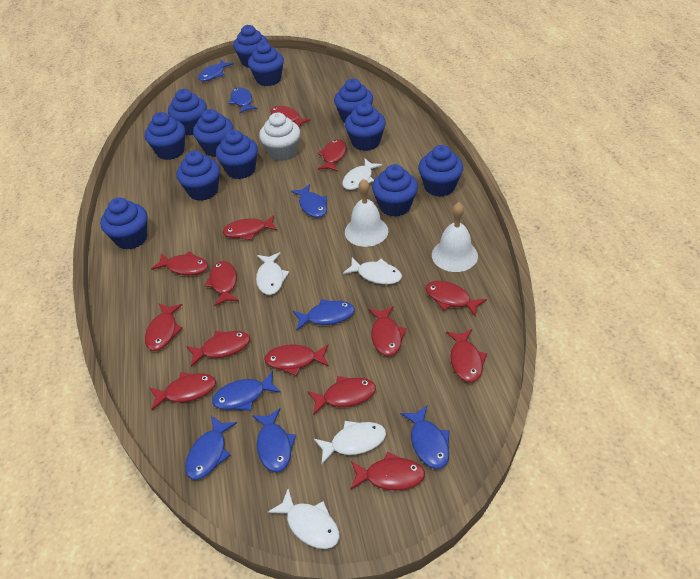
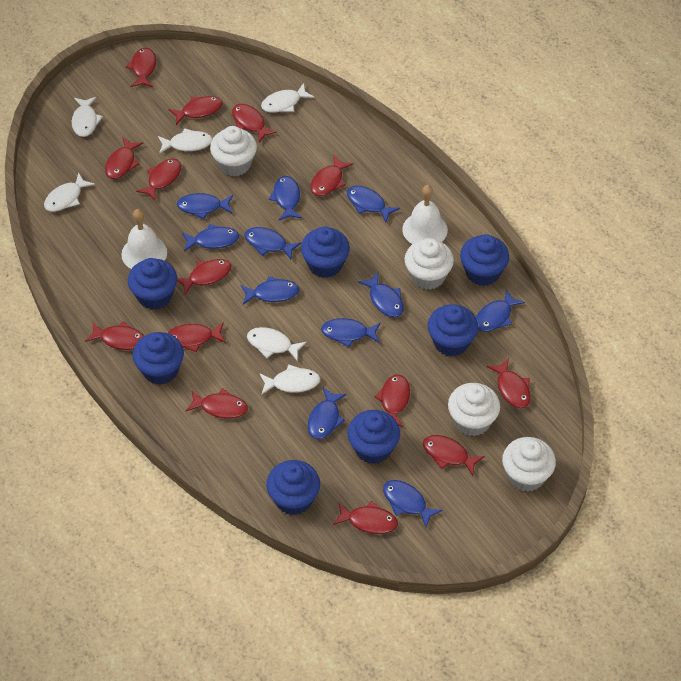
blue cupcake: [100,198,147,250] [145,112,185,160] [168,89,207,135] [176,151,220,201] [193,109,234,157] [216,130,258,179] [233,25,268,68] [248,42,284,86] [334,79,373,123] [345,102,386,151] [372,164,418,217] [418,145,463,197] = 12 -> [128,258,177,310] [133,332,184,385] [266,460,320,515] [301,227,350,278] [347,410,400,464] [428,304,478,356] [460,234,509,286] = 7
blue fish: [185,415,237,480] [198,60,234,81] [212,371,281,411] [228,88,258,113] [252,408,296,472] [291,184,327,218] [293,299,355,330] [400,405,450,469] = 8 -> [177,193,233,219] [182,224,239,252] [241,276,299,305] [244,227,301,260] [269,176,302,220] [308,388,347,439] [321,318,381,347] [347,186,400,223] [358,273,404,317] [383,480,442,527] [476,289,525,332] = 11
white cupcake: [259,113,300,161] = 1 -> [210,126,257,177] [405,238,454,290] [448,383,500,436] [502,437,556,492] = 4
white fish: [256,252,289,295] [268,489,340,549] [314,421,386,464] [342,159,382,190] [343,257,402,285] = 5 -> [44,173,95,212] [72,97,103,137] [158,128,212,154] [247,327,307,361] [259,365,320,395] [261,83,314,113] = 6

